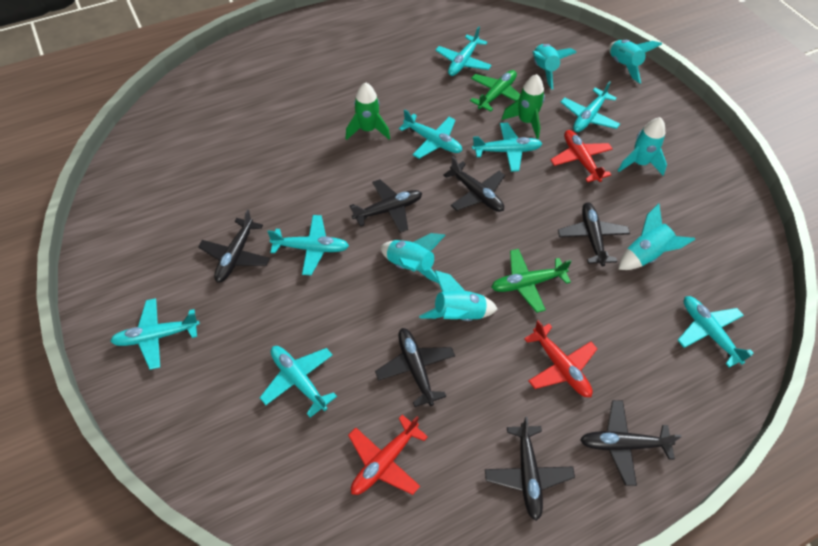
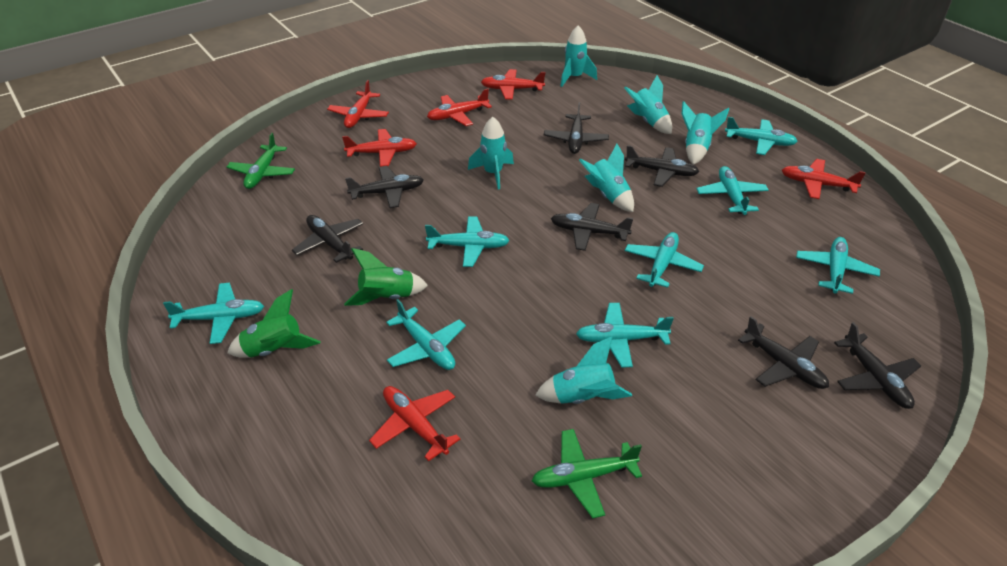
red plane: [348,414,428,495] [524,320,598,397] [551,130,613,182] = 3 -> [327,80,389,128] [342,129,417,167] [369,386,461,461] [427,89,492,126] [481,69,545,100] [782,159,866,199] = 6

